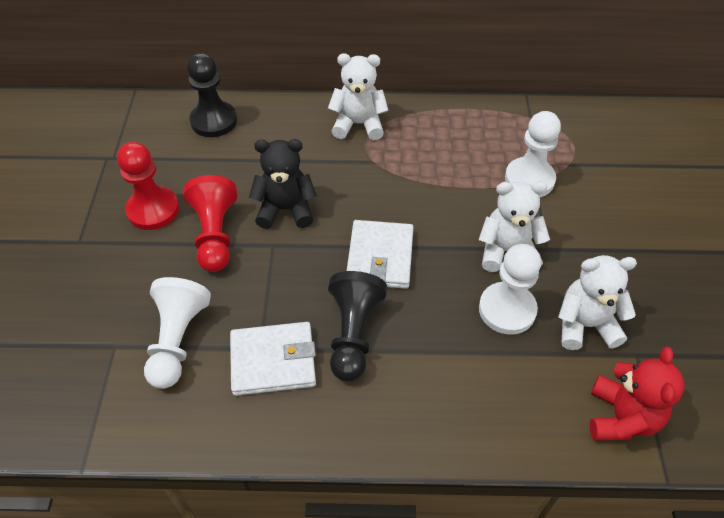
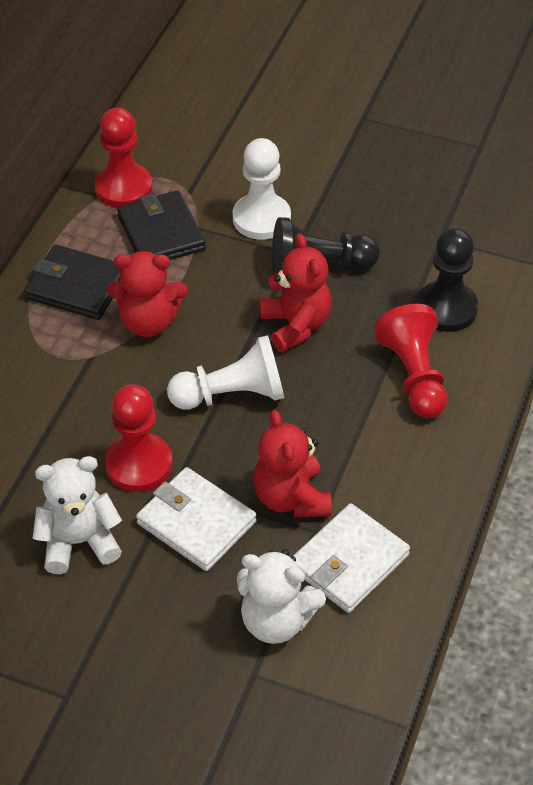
black teddy bear: [249,139,317,229] = 1 -> none = 0
black wallet: none = 0 -> [24,245,121,320] [117,190,206,260] = 2
red pawn: [117,142,179,230] [183,175,237,272] = 2 -> [95,108,152,208] [105,384,173,492] [374,304,447,418] = 3
red teddy bear: [590,346,685,441] = 1 -> [108,251,187,337] [253,410,331,517] [260,233,332,353] = 3
white pawn: [144,277,211,389] [479,244,541,335] [505,111,561,197] = 3 -> [167,335,284,410] [233,138,291,240] = 2
white teddy bear: [328,53,389,140] [479,181,550,272] [558,255,637,350] = 3 -> [33,456,122,574] [237,549,326,644] = 2

